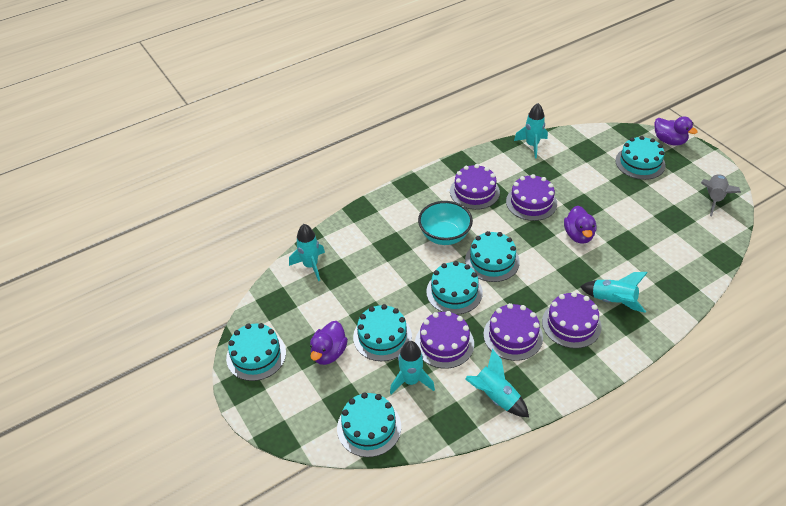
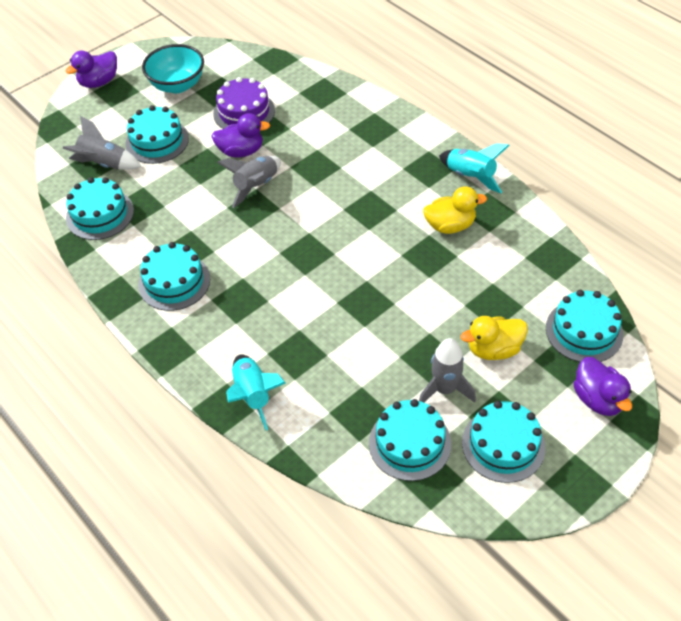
grey rocket: [701,174,741,216] = 1 -> [63,116,142,170] [217,156,281,208] [419,338,476,403] = 3
purple cake: [415,311,474,369] [450,164,500,210] [483,303,543,361] [506,174,557,221] [542,292,602,348] = 5 -> [213,77,275,129] = 1
turquoise rocket: [289,224,325,281] [390,341,435,394] [465,349,529,417] [514,103,548,158] [580,272,648,313] = 5 -> [226,354,286,430] [439,143,510,193] = 2
yellow duck: none = 0 -> [423,186,487,234] [461,316,528,360] = 2

